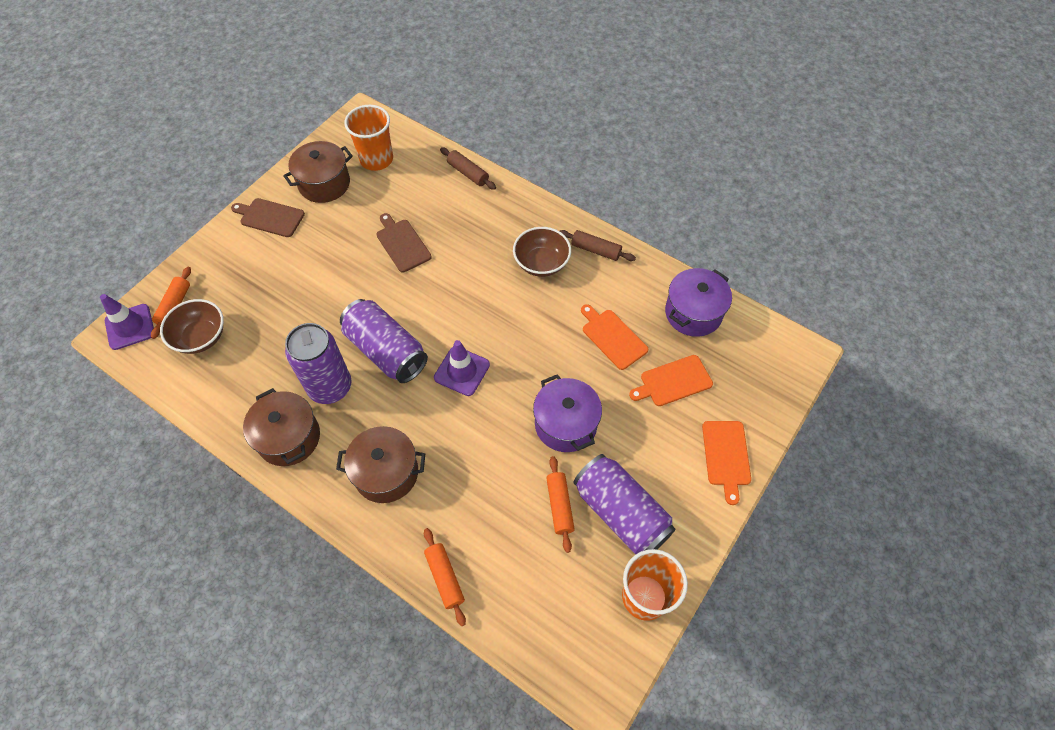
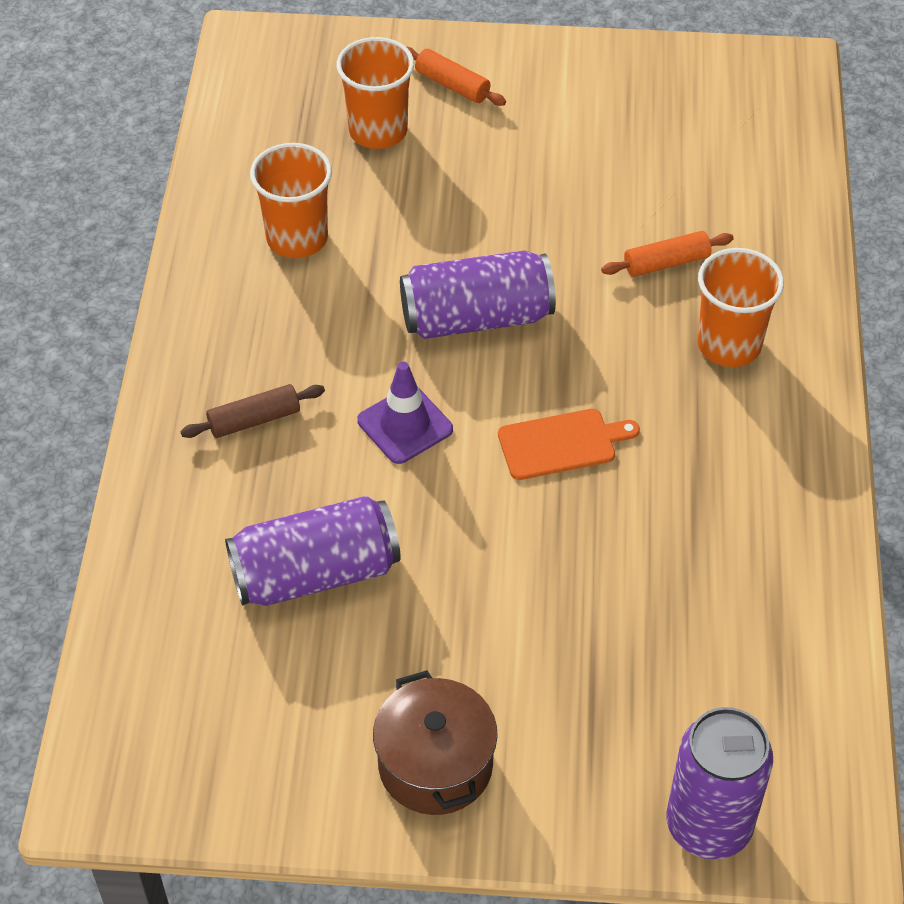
brown bowl: [160,299,224,354] [513,227,571,277] = 2 -> none = 0
brown cutting board: [231,198,305,237] [376,213,432,272] = 2 -> none = 0
brown pot: [243,388,320,466] [283,141,353,203] [336,426,425,503] = 3 -> [373,670,498,815] = 1
brown rolling pin: [440,147,496,190] [559,230,636,261] = 2 -> [180,384,325,438] = 1
orange cup: [344,105,393,171] [622,549,688,621] = 2 -> [250,143,332,258] [337,37,414,149] [697,248,784,367] = 3
orange cutting board: [581,304,649,370] [629,355,713,406] [702,421,751,505] = 3 -> [498,409,640,480] = 1
orange rolling pin: [151,267,191,339] [424,528,466,626] [546,456,575,553] = 3 -> [407,47,506,106] [601,231,734,277] = 2
purple pot: [533,374,602,452] [665,268,732,337] = 2 -> none = 0
purple traffic cone: [100,294,154,350] [434,340,490,396] = 2 -> [357,362,453,464] = 1

